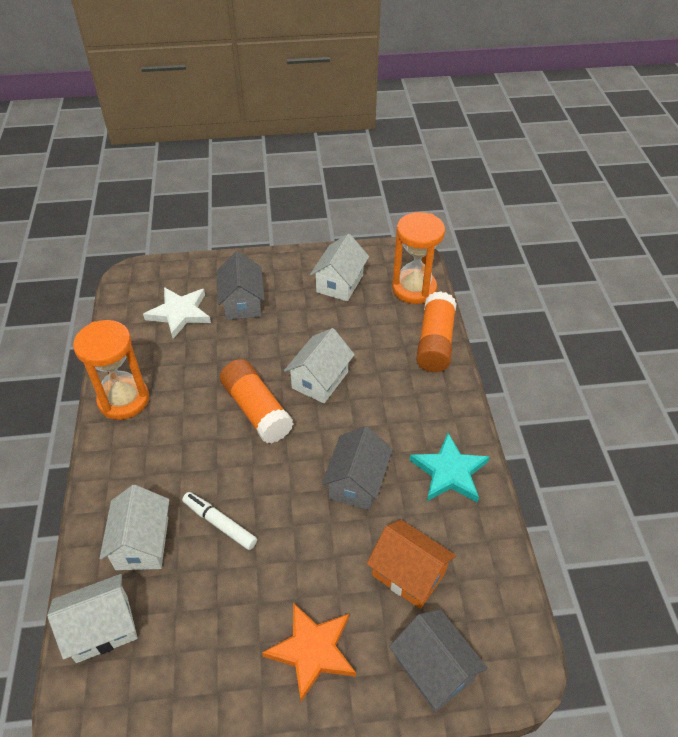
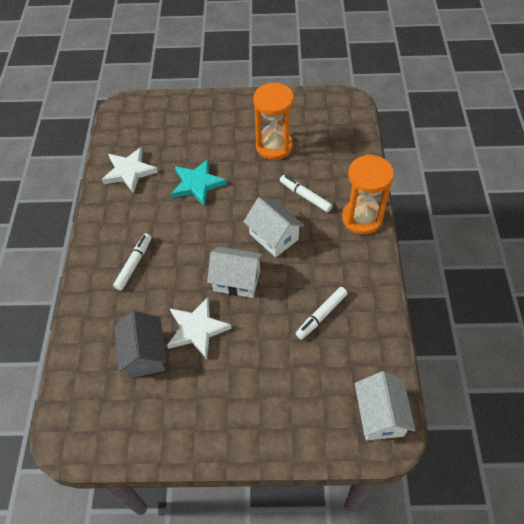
grey house: [217,252,265,320] [322,426,393,510] [389,609,488,712] = 3 -> [115,311,167,378] = 1
orange glue stick: [220,359,293,444] [416,291,457,372] = 2 -> none = 0
orange house: [367,520,456,609] = 1 -> none = 0
orange star: [262,603,356,702] = 1 -> none = 0
white house: [47,574,137,663] [100,485,169,570] [284,328,355,403] [310,234,369,301] = 4 -> [207,247,263,298] [244,197,304,257] [355,371,415,440] = 3
white marker: [182,492,257,550] = 1 -> [113,234,152,290] [280,175,333,212] [295,287,348,339] = 3
white star: [143,287,211,339] = 1 -> [102,147,158,193] [167,297,232,359] = 2

